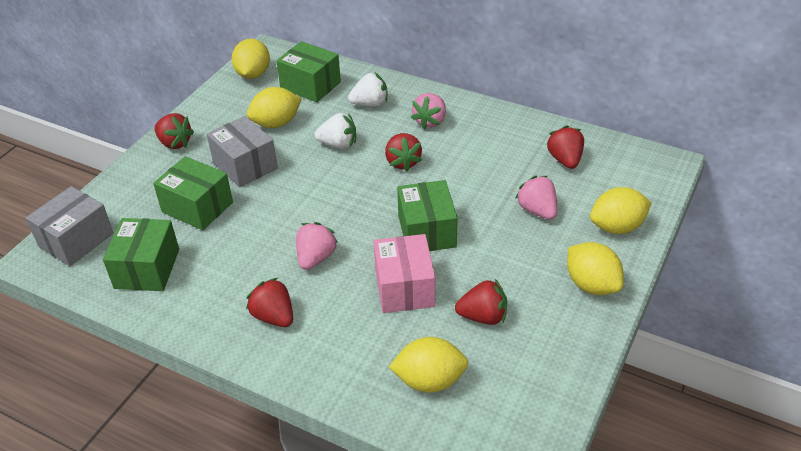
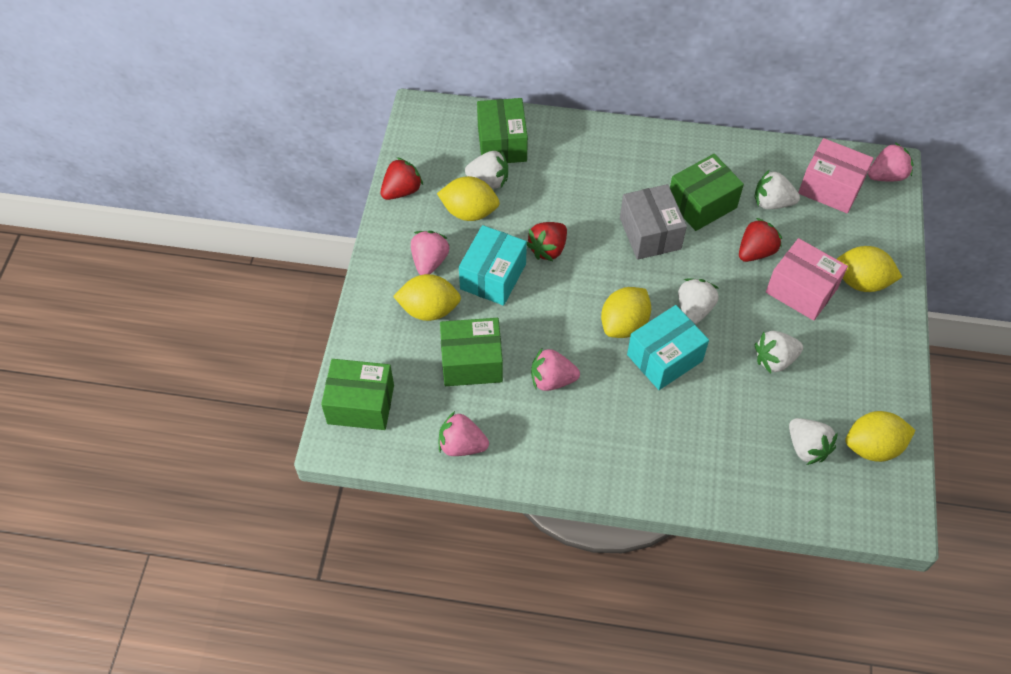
grey box: [26,186,114,266] [207,116,278,188] = 2 -> [620,184,687,260] = 1
pink box: [374,234,435,313] = 1 -> [766,238,848,321] [798,138,874,214] = 2
pink strawberry: [296,222,338,270] [411,93,446,129] [515,176,557,219] = 3 -> [411,231,450,275] [439,411,489,456] [531,347,580,391] [868,142,914,181] = 4
red strawberry: [154,113,194,149] [246,278,293,327] [385,133,422,171] [455,279,507,325] [546,125,584,169] = 5 -> [380,157,423,200] [527,222,567,261] [739,218,782,262] = 3
turquoise box: none = 0 -> [459,225,527,306] [627,305,709,390] = 2
white strawberry: [315,113,356,149] [348,73,388,107] = 2 -> [465,150,508,189] [678,278,719,325] [755,170,800,209] [755,331,803,373] [789,418,838,465] = 5

